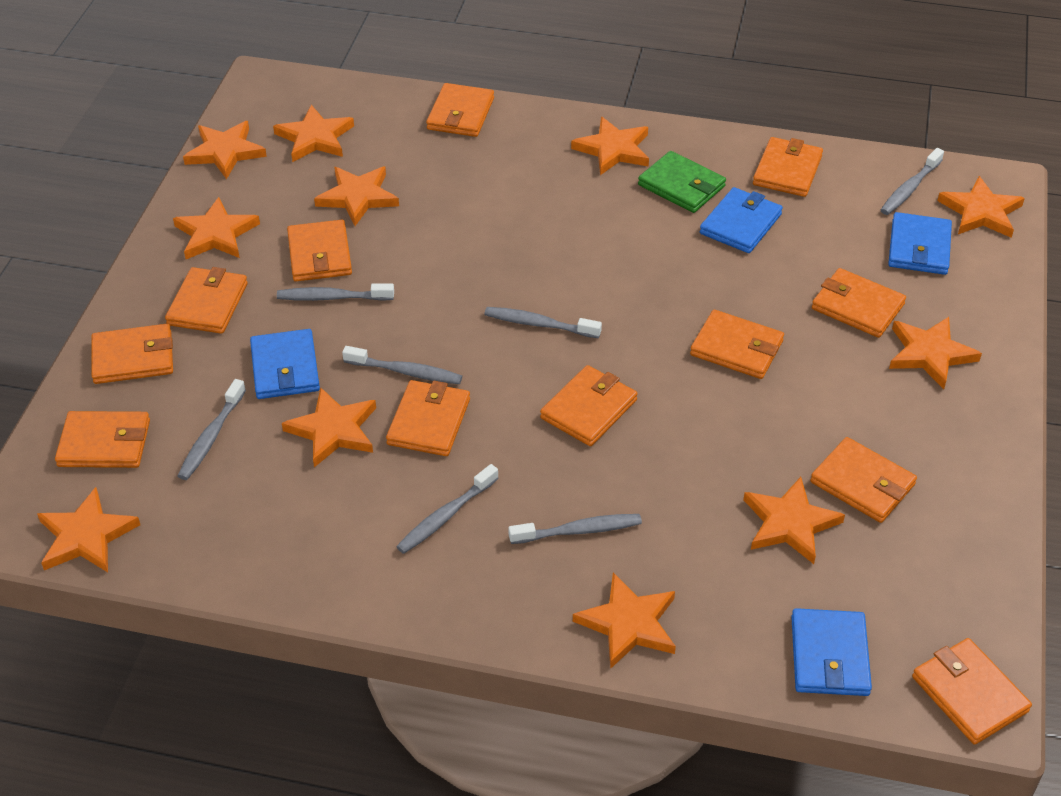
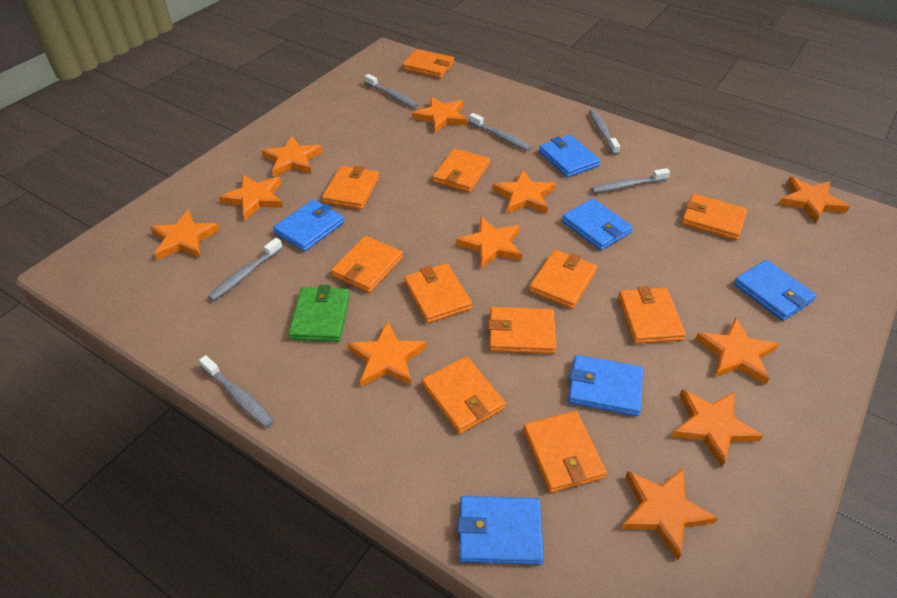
blue wallet: [250,329,320,399] [700,187,783,253] [791,608,872,696] [888,212,952,275] = 4 -> [273,199,344,252] [458,496,544,565] [539,135,600,178] [562,199,633,250] [568,355,643,416] [734,260,817,321] = 6
grey toothbrush: [178,379,246,480] [277,283,394,301] [342,346,462,384] [396,464,499,554] [484,307,602,338] [509,514,642,544] [881,148,944,215] = 7 -> [199,355,274,428] [208,238,283,301] [365,74,418,108] [469,113,532,151] [589,109,620,155] [591,168,670,193] = 6
orange wallet: [55,411,150,468] [91,324,173,384] [165,267,248,334] [287,220,352,281] [386,380,470,456] [426,83,494,137] [540,365,637,446] [690,310,784,379] [753,137,823,197] [810,437,917,523] [812,268,906,338] [912,638,1032,745] = 12 -> [322,166,379,210] [331,236,403,293] [402,49,454,78] [404,263,472,323] [422,356,506,434] [433,149,490,193] [488,307,557,354] [523,411,607,493] [529,250,597,309] [618,286,686,344] [681,194,747,240] = 11

